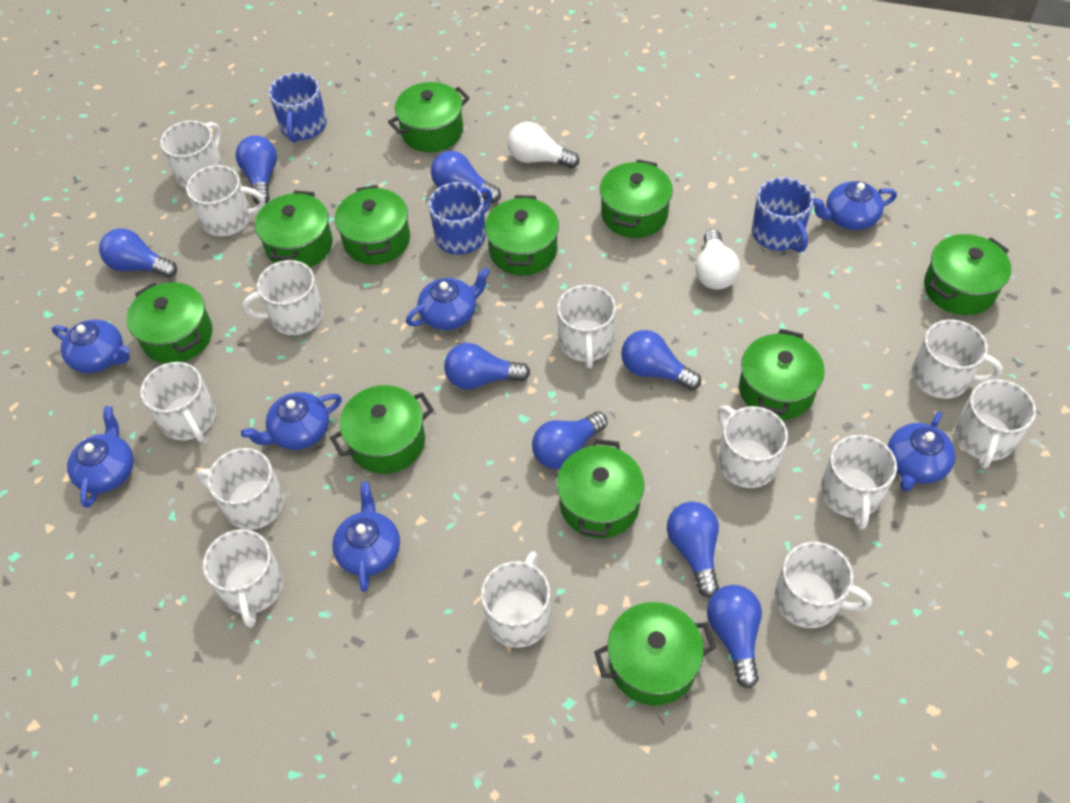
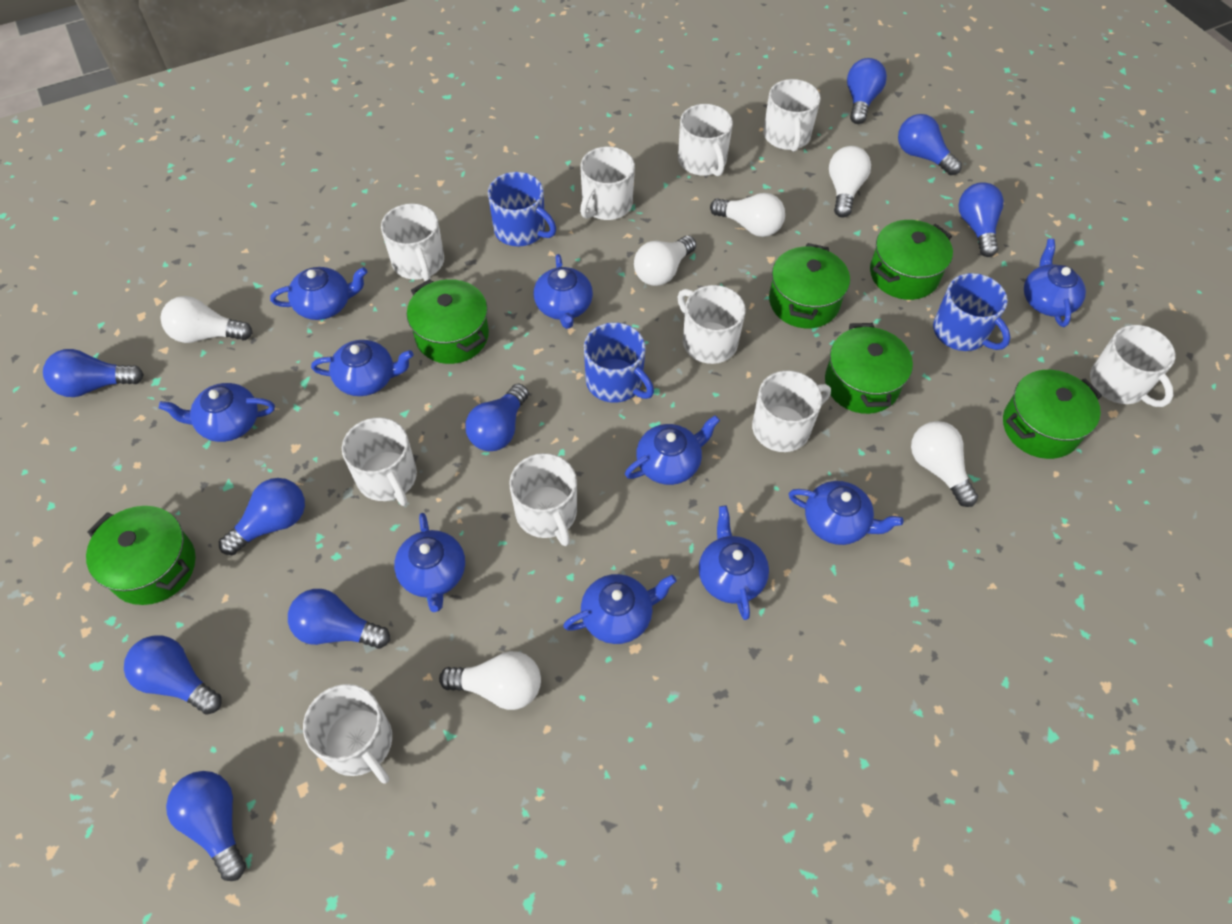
blue light bulb: [99,228,177,278] [236,135,277,204] [431,151,501,203] [444,343,530,390] [532,411,607,469] [621,330,701,390] [667,502,719,598] [707,585,762,689] = 8 -> [43,349,144,397] [124,635,222,715] [166,771,246,881] [219,478,305,555] [288,589,390,649] [465,383,529,451] [847,58,887,124] [898,114,962,176] [959,182,1004,257] = 9
blue teapot: [52,320,130,373] [67,406,134,508] [241,392,342,450] [332,482,400,592] [406,267,490,330] [813,181,897,230] [888,411,955,491] = 7 -> [159,383,275,442] [270,267,367,320] [311,340,414,396] [394,513,465,612] [534,254,593,329] [563,574,676,644] [625,415,720,485] [699,506,769,620] [789,481,903,545] [1024,239,1086,327] = 10
green pot: [127,282,212,364] [255,190,333,267] [330,385,434,474] [335,185,410,265] [388,82,470,152] [485,195,559,276] [557,439,644,538] [594,602,716,706] [600,159,673,238] [739,329,825,420] [924,234,1011,315] = 11 -> [86,506,196,605] [407,279,489,364] [769,243,850,328] [825,323,913,414] [870,220,953,300] [1003,370,1102,459] = 6
white light bulb: [508,122,579,169] [695,229,740,290] = 2 -> [161,296,253,343] [439,651,541,710] [634,236,696,286] [710,193,785,237] [829,146,871,218] [911,421,978,507] = 6
white mug: [140,362,216,442] [160,120,223,188] [186,165,265,236] [196,448,284,530] [203,529,283,628] [242,260,323,335] [481,551,550,648] [557,285,616,368] [718,405,788,488] [774,542,872,628] [821,435,897,530] [912,319,1003,399] [955,379,1036,468] = 13 -> [303,684,392,784] [342,417,417,506] [381,203,444,281] [509,453,577,546] [580,146,635,220] [677,285,746,364] [678,104,733,177] [752,370,831,452] [763,79,821,152] [1090,325,1176,407] = 10

